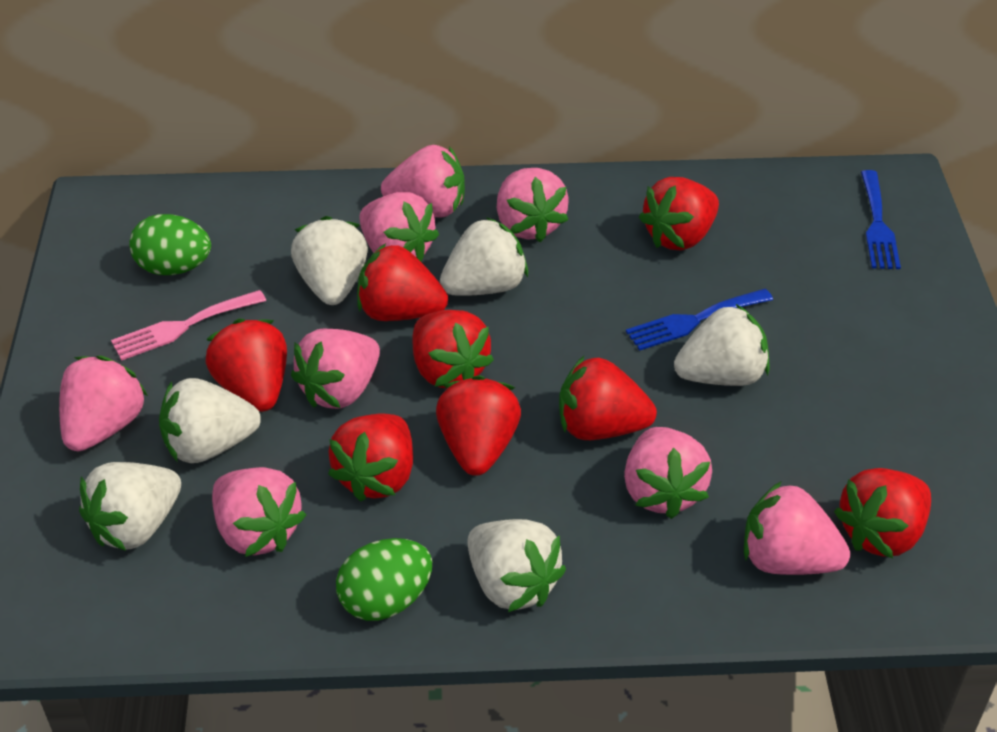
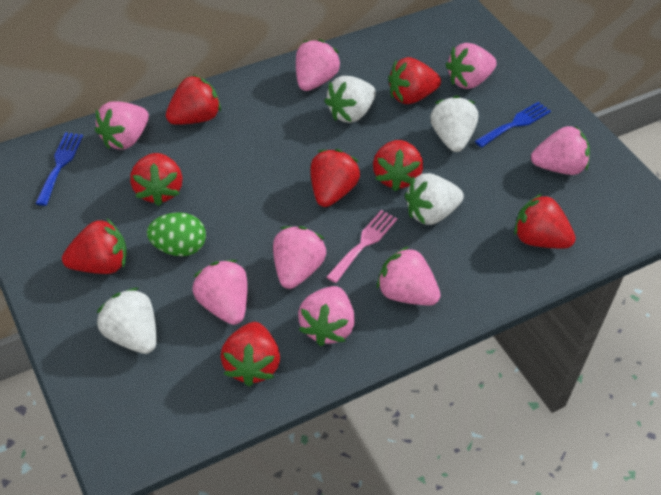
green egg: [129,214,211,275] [336,538,432,621] = 2 -> [147,212,206,256] = 1
white strawberry: [79,462,181,551] [159,378,261,463] [291,216,368,305] [440,217,528,296] [467,519,566,612] [674,304,769,386] = 6 -> [97,288,156,354] [324,76,376,123] [405,173,464,225] [430,95,478,152] = 4

